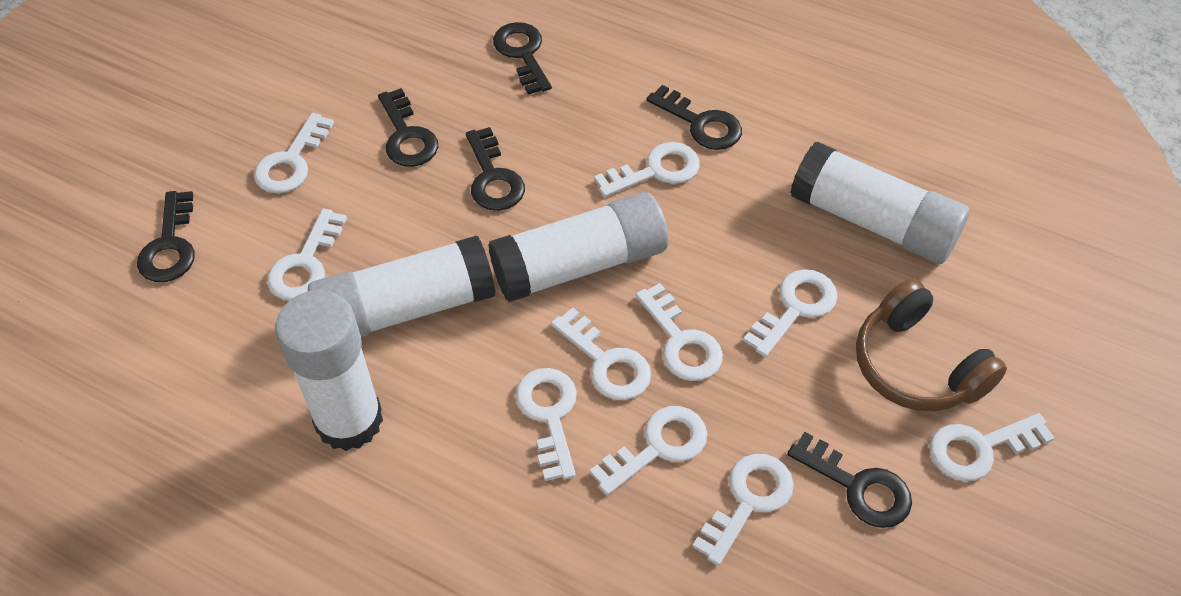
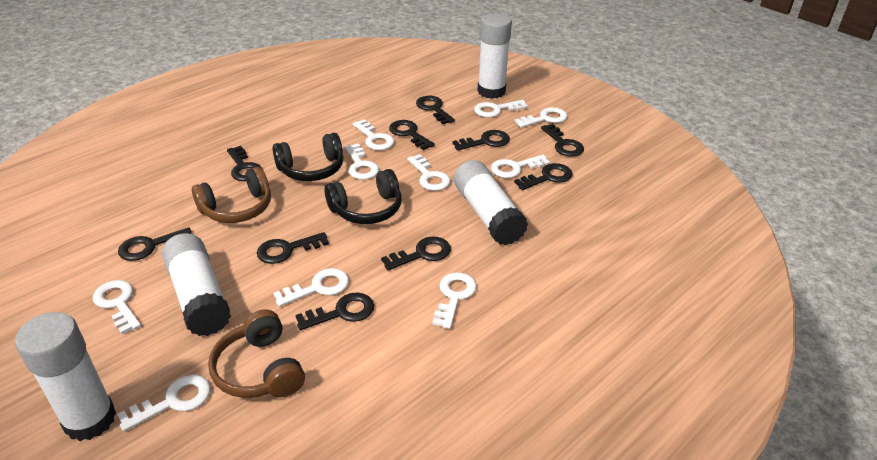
black headphones: none = 0 -> [272,133,343,181] [325,169,402,224] = 2
black key: [137,191,195,282] [378,88,438,167] [466,127,525,211] [493,22,552,95] [647,85,742,150] [787,432,912,528] = 6 -> [118,228,192,261] [227,146,262,181] [257,232,329,264] [295,292,374,330] [381,236,451,270] [389,120,435,150] [416,96,455,124] [452,130,510,151] [514,163,573,190] [541,124,584,157] = 10
brown headphones: [856,278,1007,411] = 1 -> [192,167,271,223] [208,309,305,398] = 2

